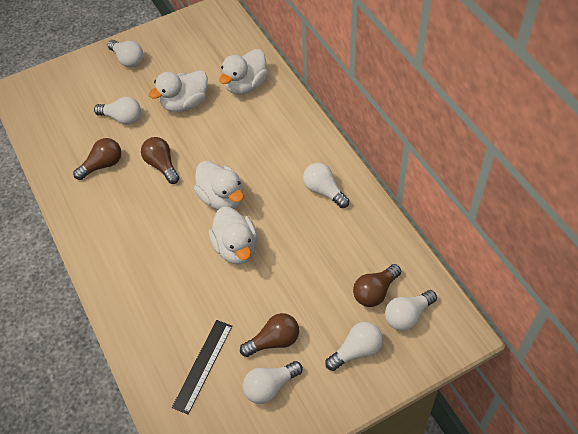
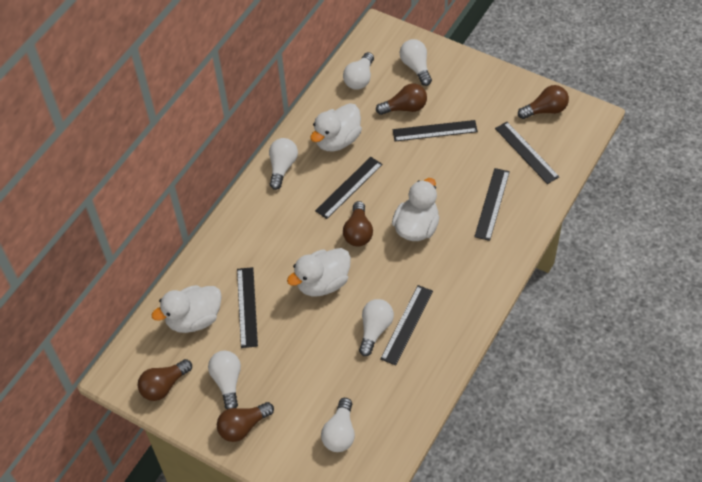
black ruler: [172,320,232,415] = 1 -> [237,267,258,348] [315,157,383,219] [380,285,433,366] [393,120,478,141] [474,168,510,241] [495,122,559,184] = 6
brown light bulb: [73,138,121,180] [141,137,179,184] [240,313,299,357] [353,264,401,307] = 4 -> [138,359,192,401] [217,402,274,442] [343,201,373,247] [376,83,427,115] [518,85,569,119] = 5

